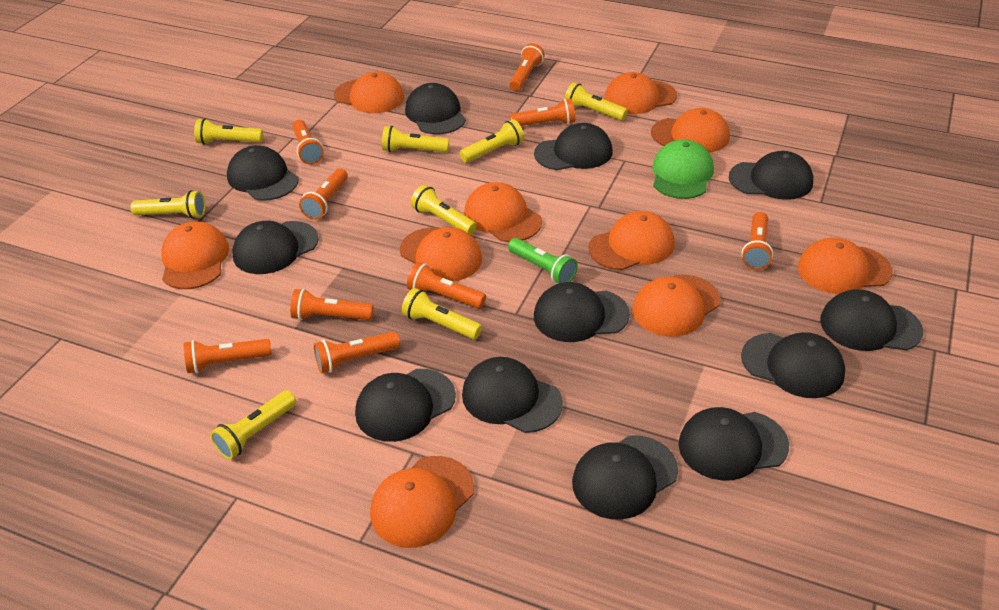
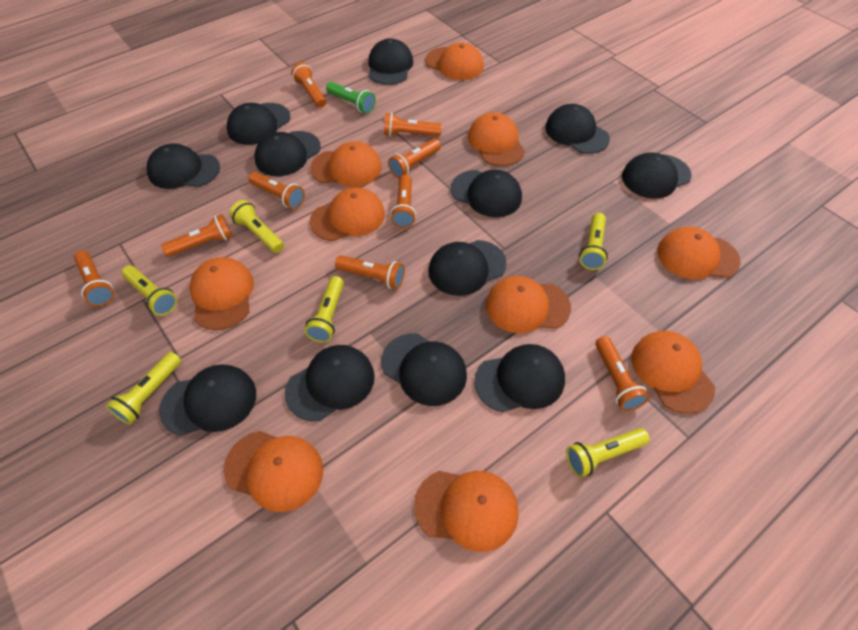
green cap: [653,139,714,199] = 1 -> none = 0
yellow flashlight: [130,190,205,219] [194,118,263,145] [210,390,296,460] [382,126,449,152] [402,288,482,339] [411,185,477,235] [460,119,524,163] [565,82,628,121] = 8 -> [106,352,181,425] [122,265,177,316] [229,200,284,253] [305,276,344,343] [566,428,650,477] [579,213,608,270] = 6

